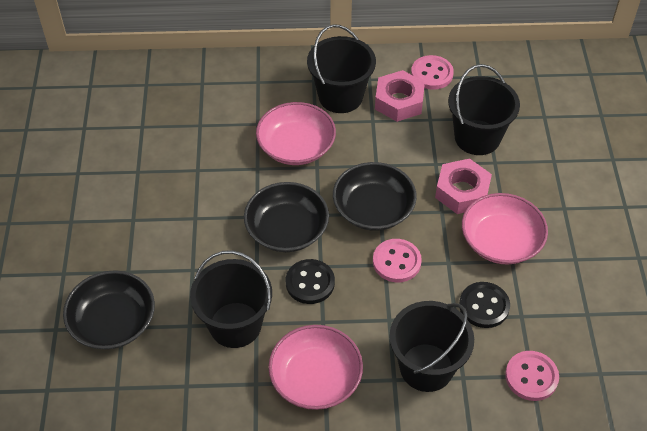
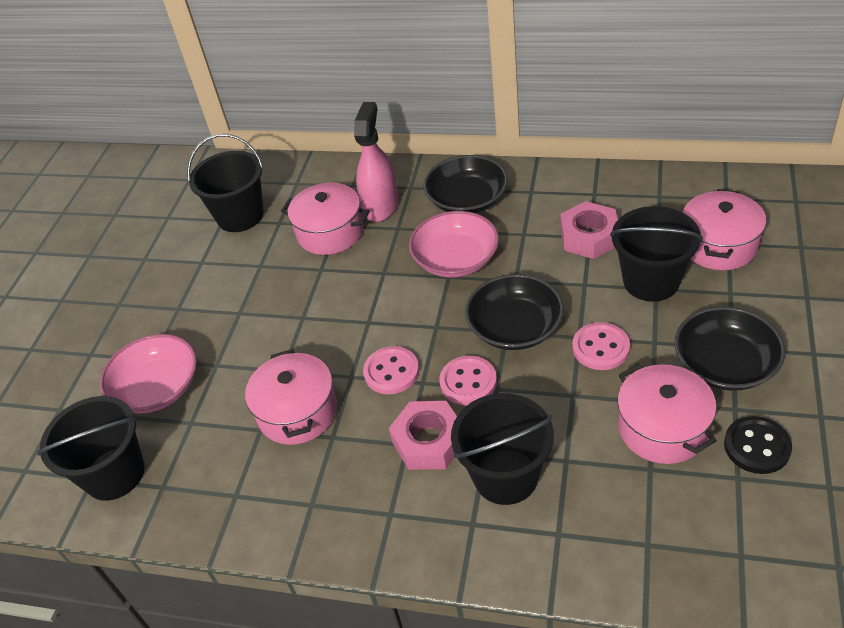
black button: [286,259,335,304] [459,282,510,328] = 2 -> [724,416,792,474] = 1
pink bowl: [256,102,336,165] [268,325,363,410] [462,193,548,265] = 3 -> [100,334,197,413] [409,211,499,278] = 2
pink pot: none = 0 -> [245,349,337,445] [281,183,370,255] [617,363,717,464] [682,189,766,270] = 4
pink spray bottle: none = 0 -> [354,102,398,222] = 1

